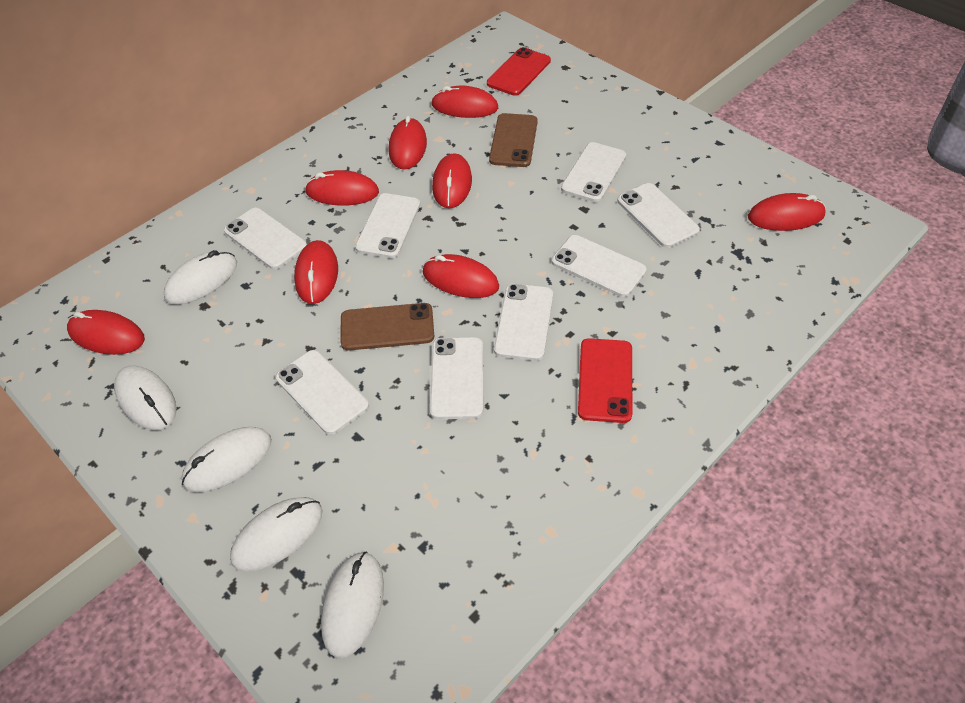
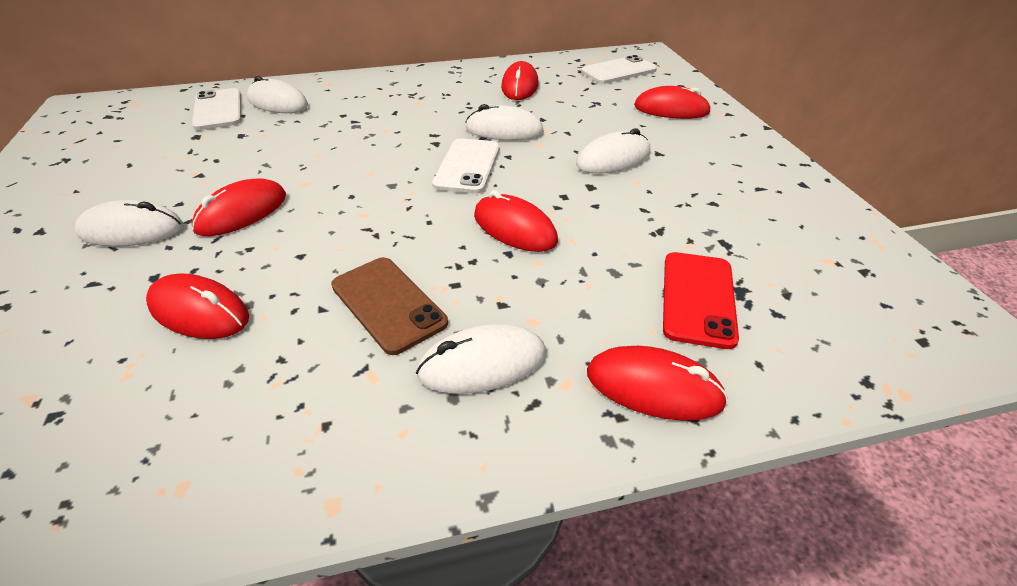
brown phone: [340,303,434,351] [489,113,538,167] = 2 -> [331,257,448,355] = 1
red mouse: [67,310,145,355] [294,240,338,304] [305,170,379,206] [389,116,427,170] [423,254,499,298] [431,85,498,118] [432,153,472,208] [748,193,826,231] = 8 -> [146,273,249,339] [191,178,286,236] [474,190,558,252] [501,61,539,100] [587,346,728,421] [634,86,711,119] = 6
red phone: [487,47,551,96] [578,338,632,423] = 2 -> [663,252,739,349] = 1
white phone: [224,208,307,269] [276,350,369,435] [355,193,420,258] [430,337,483,419] [494,284,553,361] [552,235,647,297] [561,142,626,202] [617,183,700,248] = 8 -> [192,88,241,130] [432,138,500,194] [581,55,657,84] = 3

